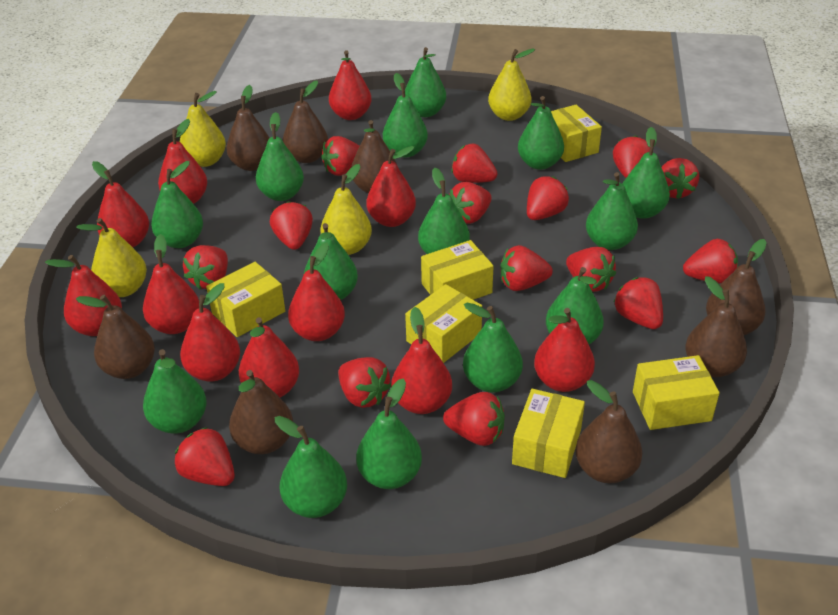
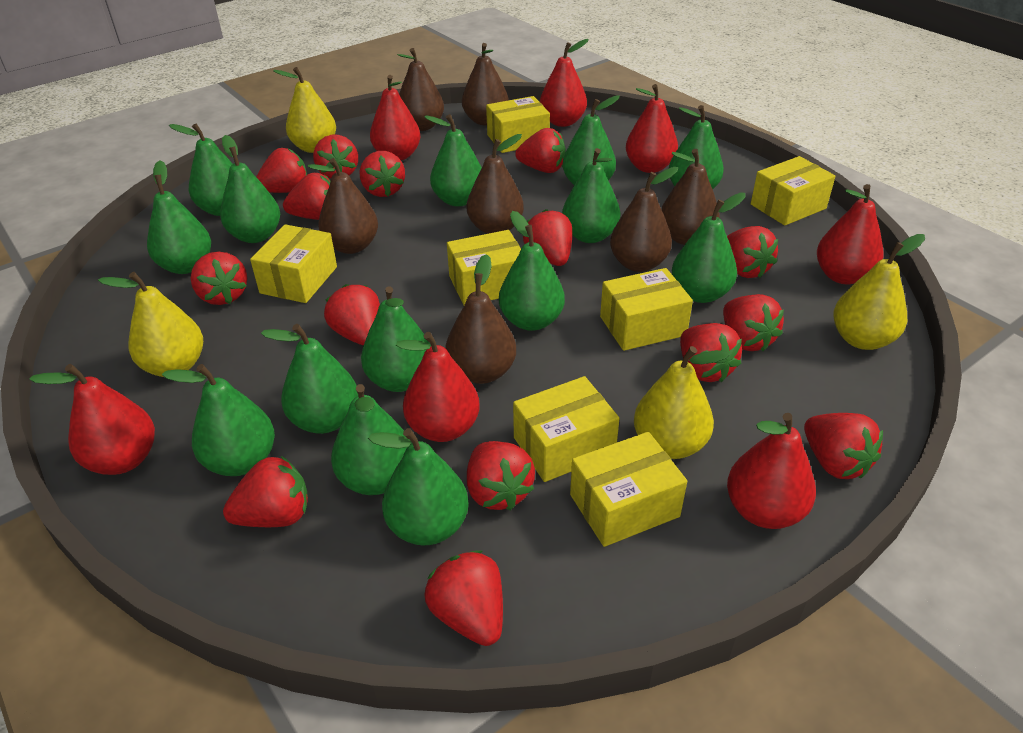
brown pear: [76,295,155,379] [226,85,269,171] [229,370,293,454] [283,80,328,163] [351,120,397,193] [576,380,642,483] [685,276,747,377] [706,239,767,335] = 8 -> [308,158,378,254] [397,48,444,131] [445,254,516,384] [462,43,509,125] [467,134,524,234] [610,167,678,272] [661,149,720,245] = 7
red pear: [45,255,122,336] [92,161,149,247] [143,234,199,334] [158,119,207,204] [180,283,240,382] [239,317,299,398] [288,242,345,341] [329,50,372,120] [367,146,416,227] [391,307,452,414] [534,308,595,392] = 11 -> [29,364,155,475] [370,75,421,160] [396,332,480,442] [540,39,589,127] [626,84,678,173] [727,413,816,529] [817,184,884,285] = 7
yellow box: [206,262,285,337] [405,284,482,363] [421,240,493,300] [512,389,585,478] [551,105,602,162] [633,355,719,430] = 6 -> [250,224,337,303] [447,230,521,305] [486,96,550,153] [513,376,620,482] [570,432,687,547] [600,268,693,351] [751,156,836,226] = 7

